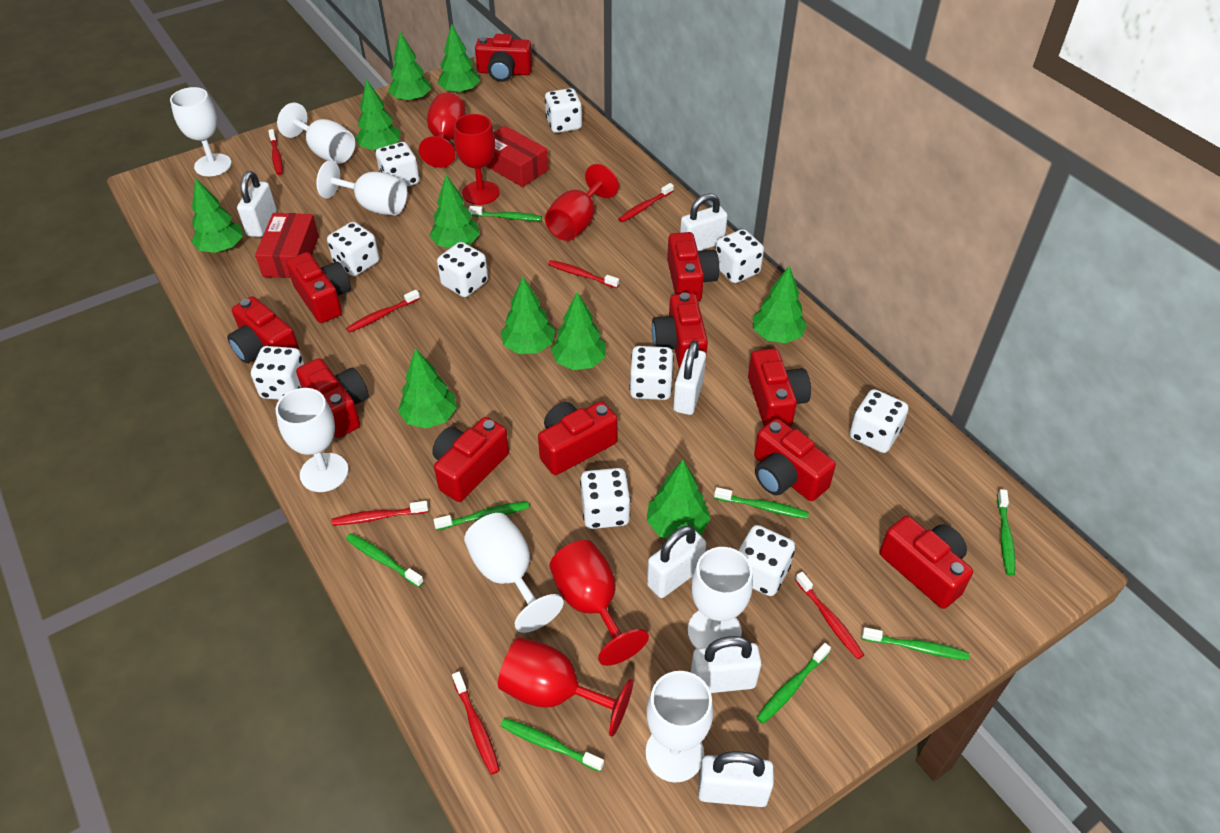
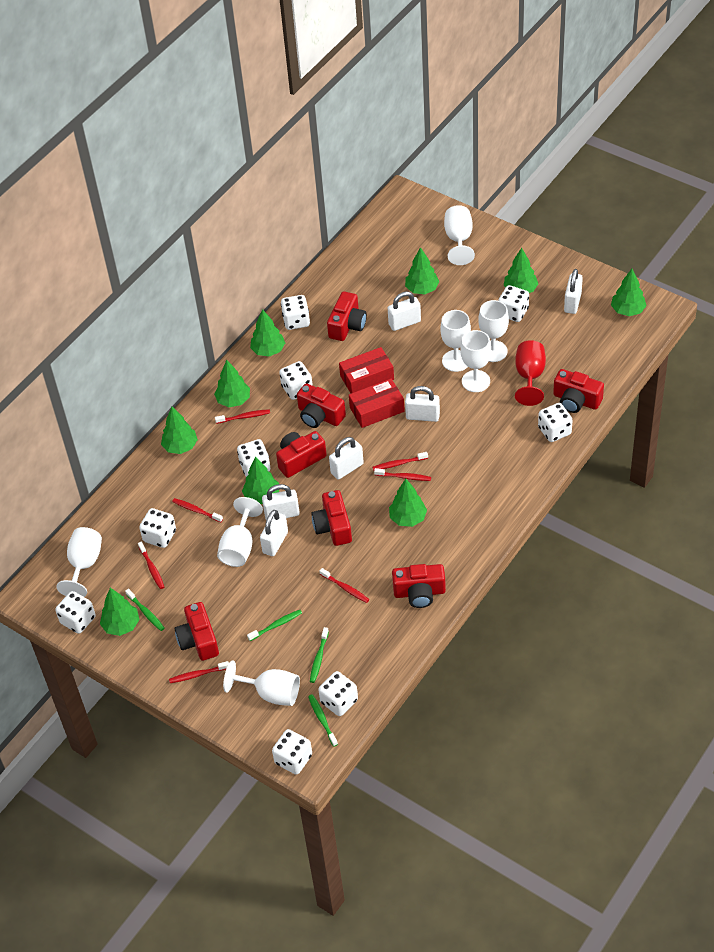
green toothbrush: [346,533,424,587] [433,501,529,530] [469,206,542,221] [501,718,604,772] [714,487,809,519] [756,643,831,724] [862,627,969,660] [997,489,1015,576] = 8 -> [125,588,165,631] [247,610,302,641] [308,694,338,747] [310,627,329,683] = 4
green tree: [191,178,243,253] [355,80,401,150] [388,32,431,103] [398,348,457,428] [430,174,480,248] [438,24,480,95] [501,277,556,354] [551,292,606,370] [647,460,711,539] [753,265,807,343] = 10 -> [100,588,140,636] [161,407,198,454] [214,360,250,407] [242,456,279,504] [250,309,285,357] [389,479,427,527] [405,247,440,294] [504,248,538,293] [611,269,647,316] = 9
red camera: [227,296,300,363] [286,252,351,323] [296,358,369,438] [432,417,509,502] [475,34,533,82] [538,401,618,475] [652,293,708,368] [667,232,719,301] [748,349,811,427] [754,419,836,501] [880,516,973,609] = 11 -> [175,602,219,661] [276,431,327,478] [297,383,346,428] [311,490,352,546] [327,291,367,341] [392,564,446,608] [553,369,604,413] = 7
red goblet: [419,93,466,168] [454,114,500,205] [498,637,633,736] [545,164,619,241] [549,540,649,666] = 5 -> [515,340,546,406] = 1
white dice: [251,346,304,400] [327,222,379,276] [376,142,420,187] [437,242,488,297] [545,88,582,133] [580,468,631,529] [629,346,674,400] [716,229,764,283] [738,525,795,596] [850,389,909,453] = 10 -> [55,591,96,634] [139,508,176,548] [237,439,270,477] [272,729,312,775] [279,361,313,400] [281,295,310,330] [318,671,358,716] [498,285,529,322] [538,403,572,442] = 9

